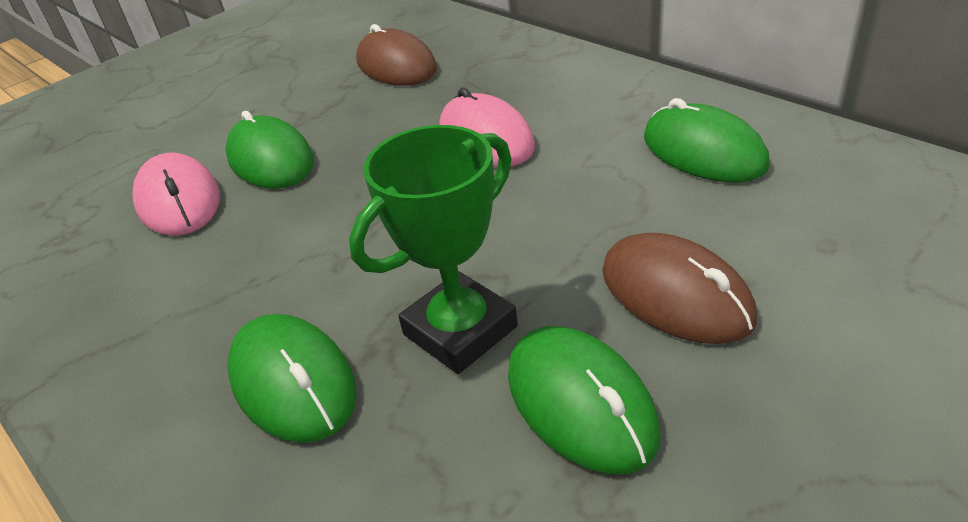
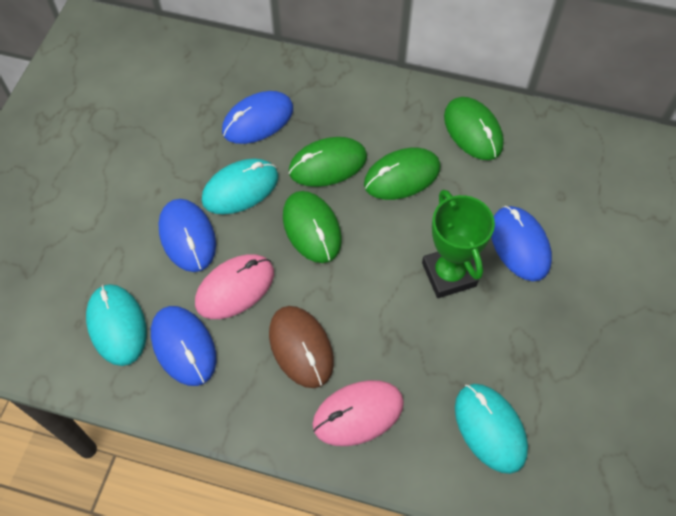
blue mouse: none = 0 -> [151,306,216,386] [158,199,216,272] [222,91,293,144] [491,206,552,281] = 4
brown mouse: [356,24,437,85] [602,233,757,344] = 2 -> [269,306,334,388] = 1
turquoise mouse: none = 0 -> [86,284,147,366] [202,159,278,214] [455,384,528,474] = 3

